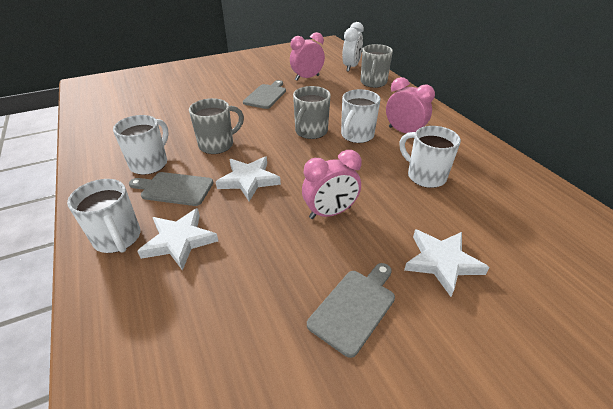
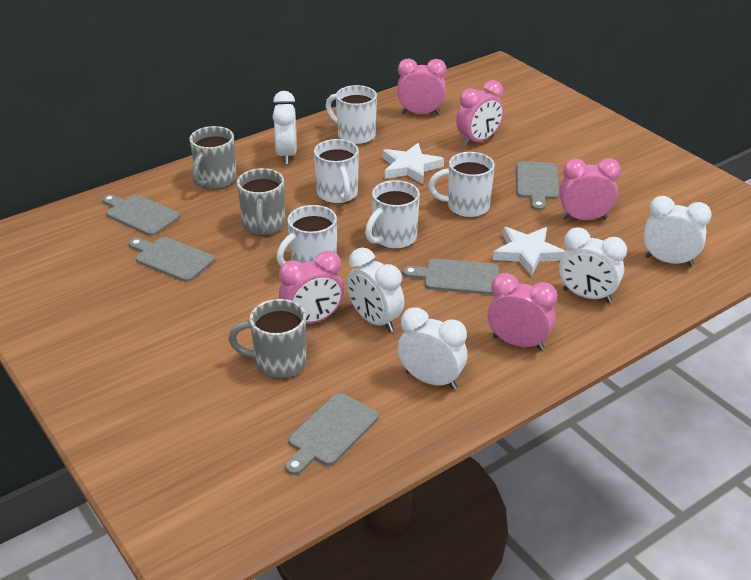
grey cutting board: [129,172,213,206] [243,80,286,109] [307,263,395,358] = 3 -> [102,194,180,236] [129,237,215,282] [285,393,379,475] [403,259,499,295] [516,161,559,211] = 5
pink clock: [290,32,325,81] [302,150,362,219] [386,77,435,133] = 3 -> [279,251,344,324] [397,59,446,114] [456,80,504,146] [487,273,557,350] [559,158,621,220] = 5
white clock: [342,22,364,72] = 1 -> [272,91,297,164] [347,248,404,332] [398,307,467,389] [559,228,627,303] [643,196,712,266] = 5
white mug: [67,179,141,253] [113,115,169,175] [341,89,381,143] [400,126,461,188] = 4 -> [277,205,337,266] [314,139,359,204] [326,85,377,144] [365,180,420,249] [428,152,495,218] = 5
white star: [137,208,218,271] [216,157,281,201] [404,229,490,297] = 3 -> [383,143,444,184] [493,227,565,276] = 2

